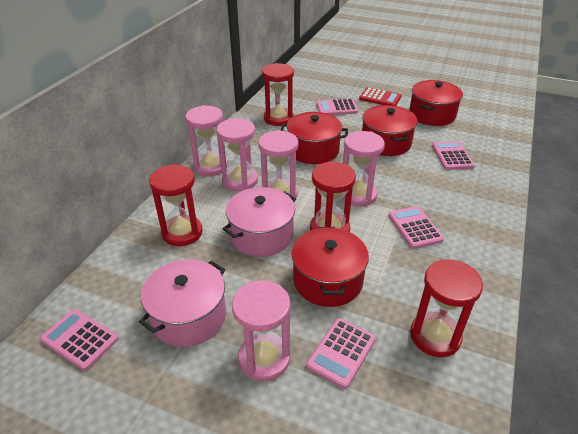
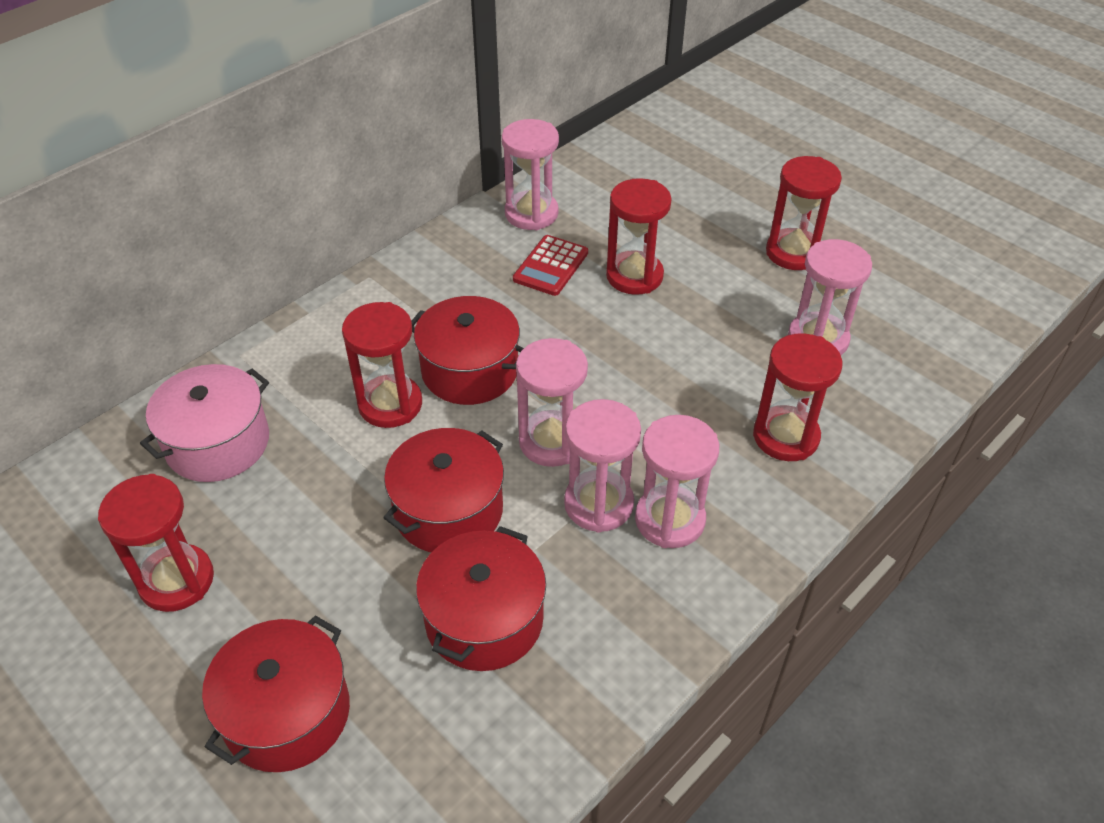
pink calculator: [40,309,119,371] [306,318,376,389] [316,99,358,115] [389,206,444,249] [432,141,475,170] = 5 -> none = 0
pink pot: [139,259,226,347] [223,187,296,257] = 2 -> [140,364,269,482] = 1
red hourglass: [149,164,202,246] [262,63,294,126] [310,162,356,232] [410,259,483,357] = 4 -> [98,474,214,612] [342,302,422,428] [606,178,672,295] [753,333,843,461] [766,156,842,270] = 5

